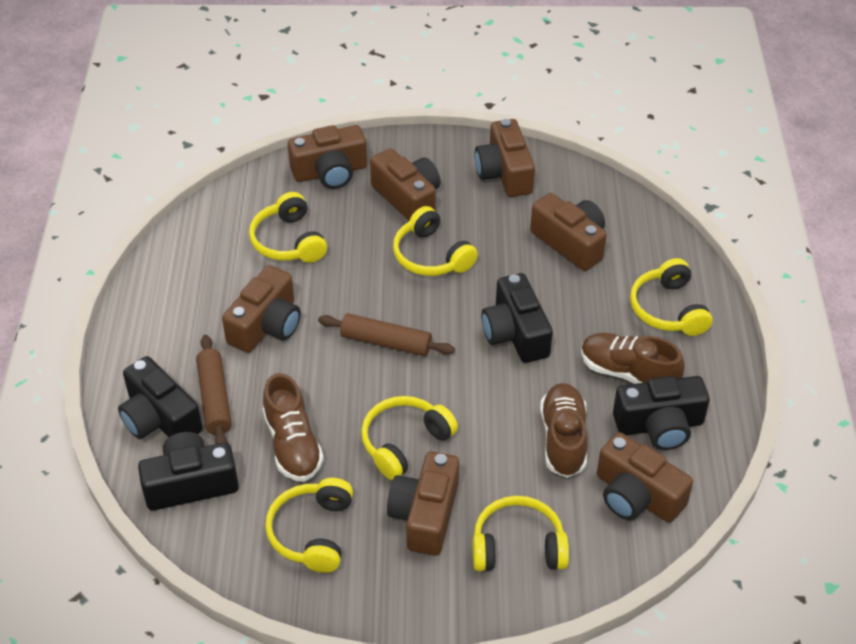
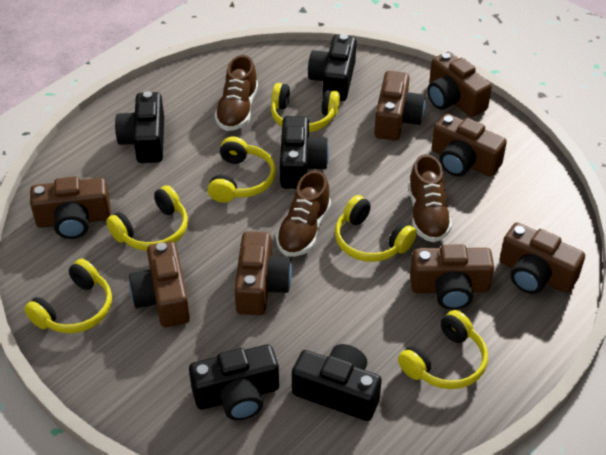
black camera: [118,356,203,439] [138,432,239,511] [481,273,553,363] [613,376,710,450] = 4 -> [115,91,164,163] [189,344,279,420] [280,116,329,189] [292,344,382,421] [308,34,356,101] = 5
brown camera: [222,265,301,353] [288,125,367,189] [370,148,441,221] [387,451,459,556] [475,119,535,197] [530,193,607,271] [597,432,693,523] = 7 -> [30,177,111,239] [129,241,190,327] [234,231,292,315] [375,71,425,140] [410,245,494,310] [427,52,492,117] [432,114,507,177] [500,223,585,294] = 8
brown rolling pin: [196,335,232,444] [318,313,455,356] = 2 -> none = 0

